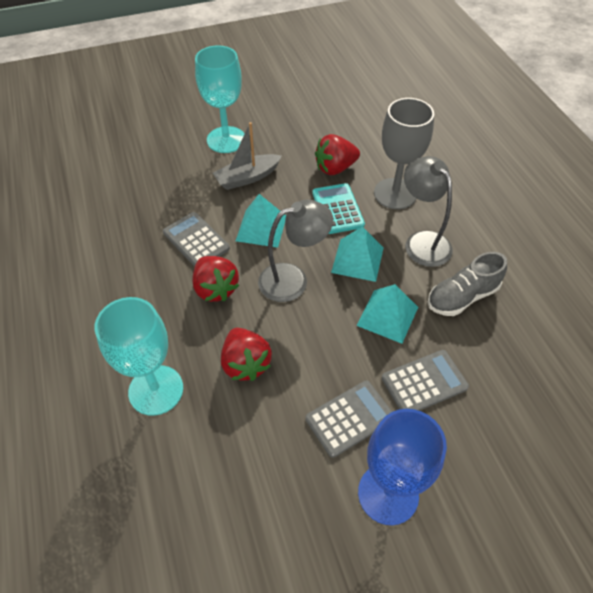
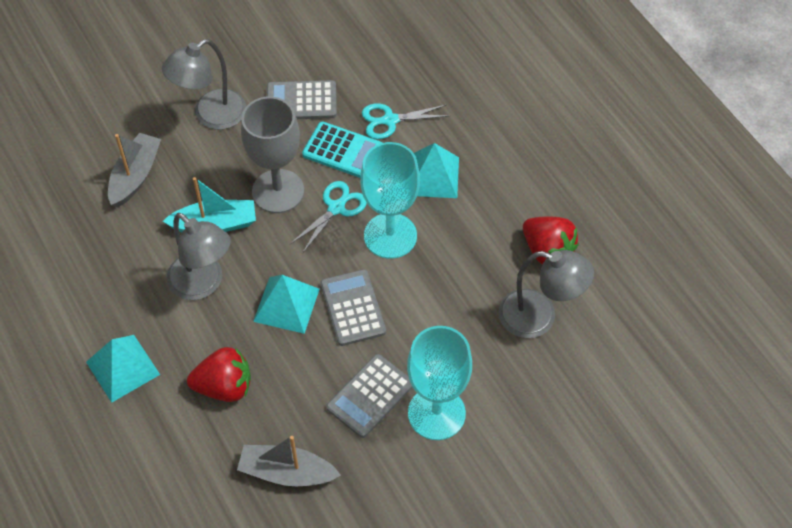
blue goblet: [358,409,447,525] = 1 -> none = 0
grey boat: [213,122,282,190] = 1 -> [108,133,161,207] [237,436,341,486] = 2
grey lamp: [258,200,333,302] [404,156,453,267] = 2 -> [162,39,246,130] [166,213,231,300] [499,250,594,338] = 3
grey shoe: [427,252,507,316] = 1 -> none = 0
red strawberry: [192,256,239,302] [221,328,272,381] [315,134,360,175] = 3 -> [187,347,251,402] [523,216,579,265] = 2
turquoise boat: none = 0 -> [163,177,256,232] = 1
turquoise scissors: none = 0 -> [290,181,367,254] [362,103,448,139] = 2

